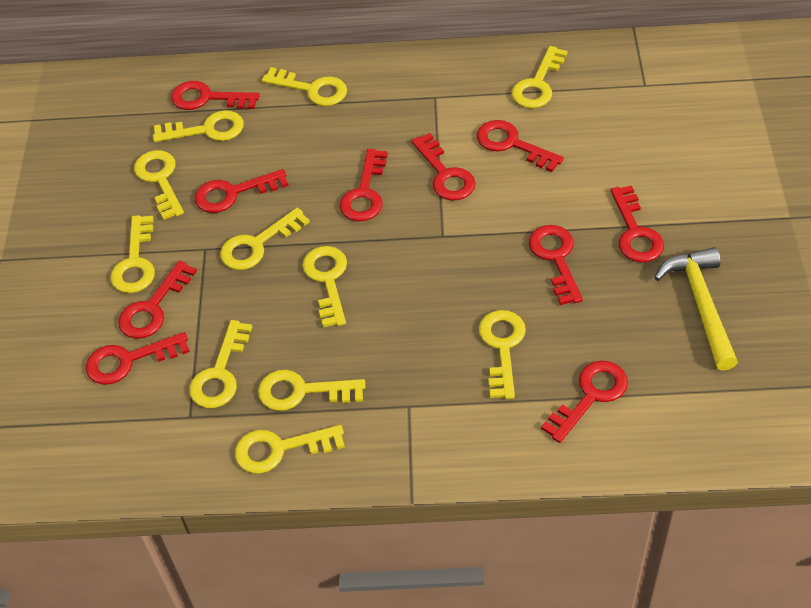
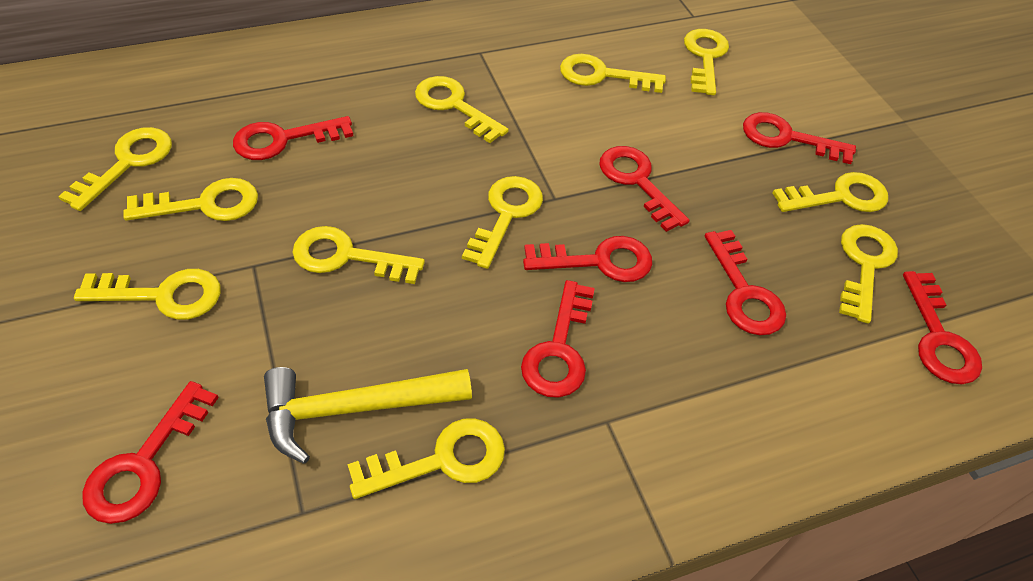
red key: [86,332,190,385] [118,260,197,339] [171,81,260,110] [194,169,289,213] [339,149,388,221] [411,133,476,201] [477,120,564,172] [529,225,583,305] [541,361,628,443] [610,185,664,263] = 10 -> [82,381,219,524] [233,116,353,160] [521,280,595,398] [523,236,652,282] [599,146,689,232] [705,230,786,335] [743,112,856,164] [903,271,982,384] = 8

